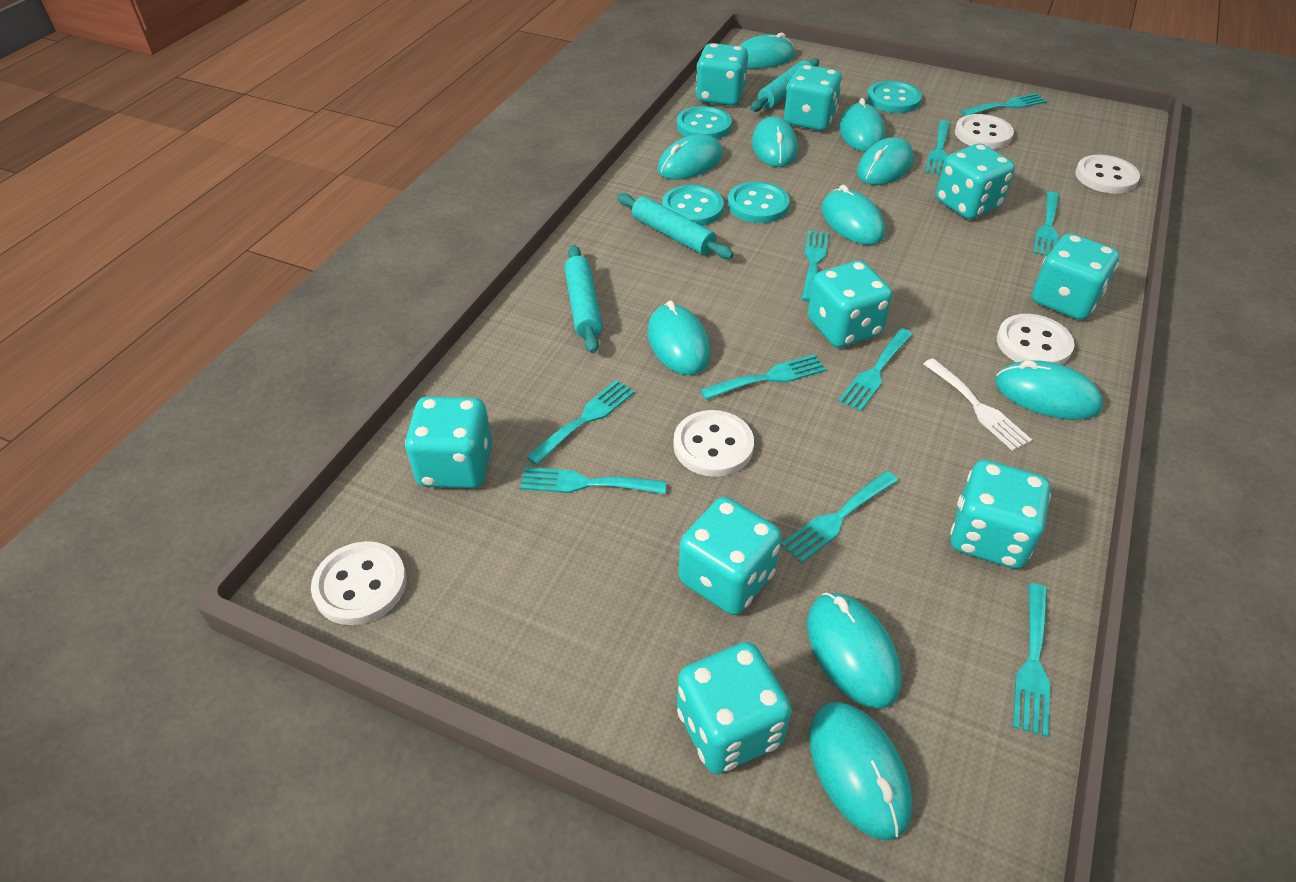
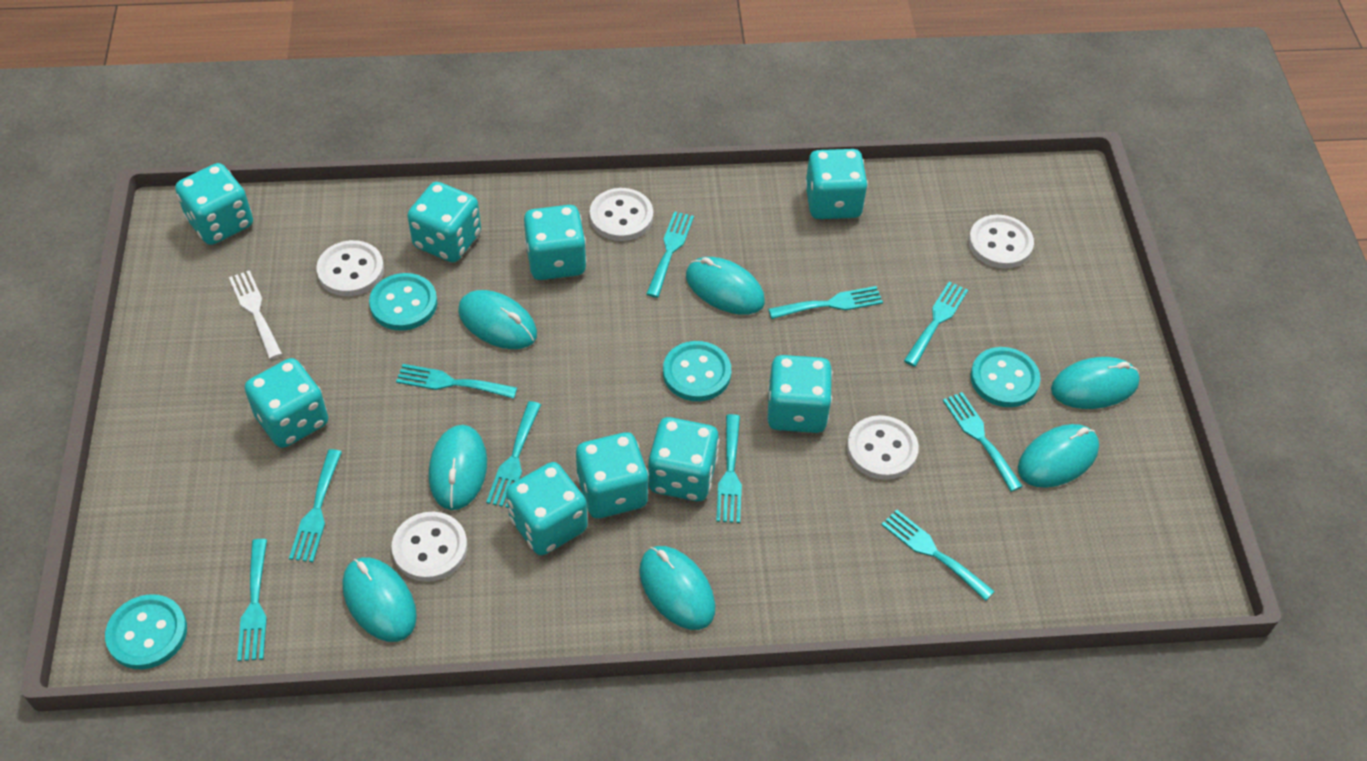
turquoise mouse: [647,300,711,375] [657,134,723,180] [739,32,795,69] [752,116,798,167] [807,592,902,709] [809,702,913,840] [821,185,885,245] [839,98,886,152] [857,137,914,185] [995,360,1103,420] = 10 -> [343,557,417,642] [429,425,487,510] [458,290,537,349] [639,546,715,630] [686,257,765,315] [1018,424,1099,488] [1051,357,1140,409] = 7
turquoise rolling pin: [564,245,602,353] [617,193,734,259] [751,58,819,112] = 3 -> none = 0

